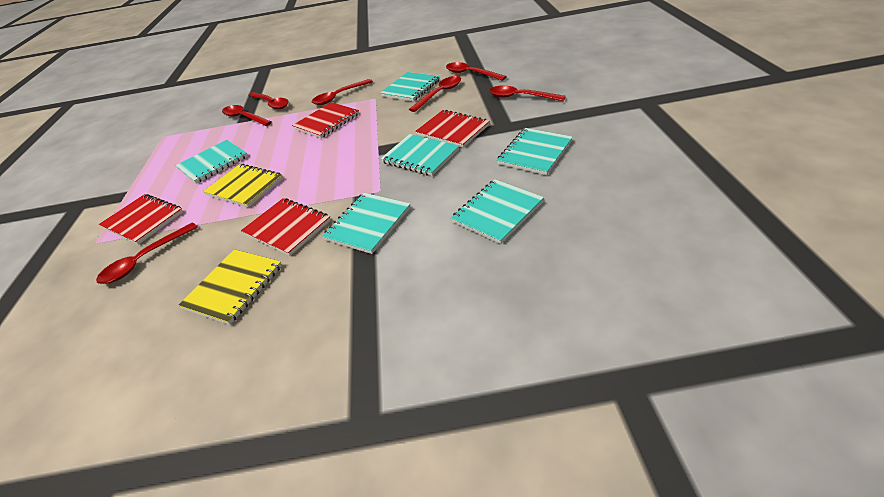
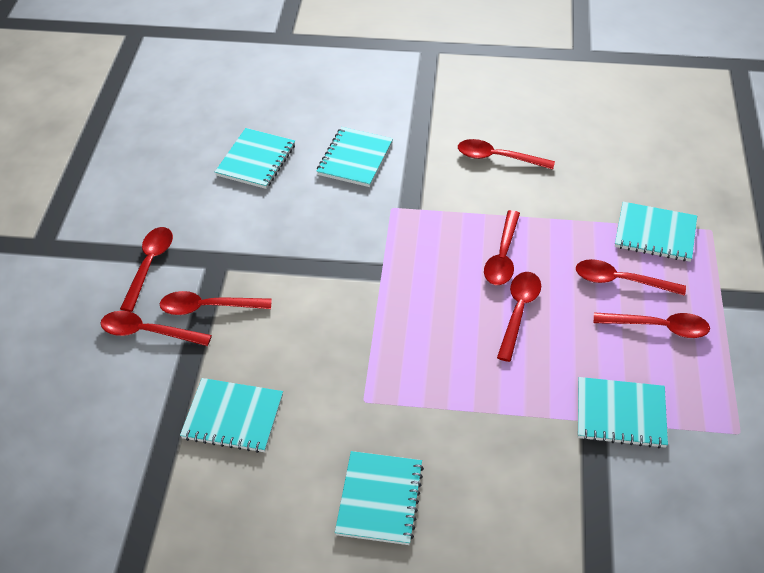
red notebook: [99,194,183,245] [241,198,331,256] [292,102,359,138] [415,110,490,148] = 4 -> none = 0
red spoon: [96,223,198,284] [222,105,272,126] [248,92,289,109] [312,79,373,105] [409,76,461,112] [446,62,507,81] [489,85,566,101] = 7 -> [100,311,212,346] [120,227,173,312] [160,291,272,315] [458,139,555,170] [484,210,520,285] [497,272,541,362] [576,259,686,296] [594,312,710,338] = 8
yellow notebook: [178,250,282,325] [203,164,283,208] = 2 -> none = 0

